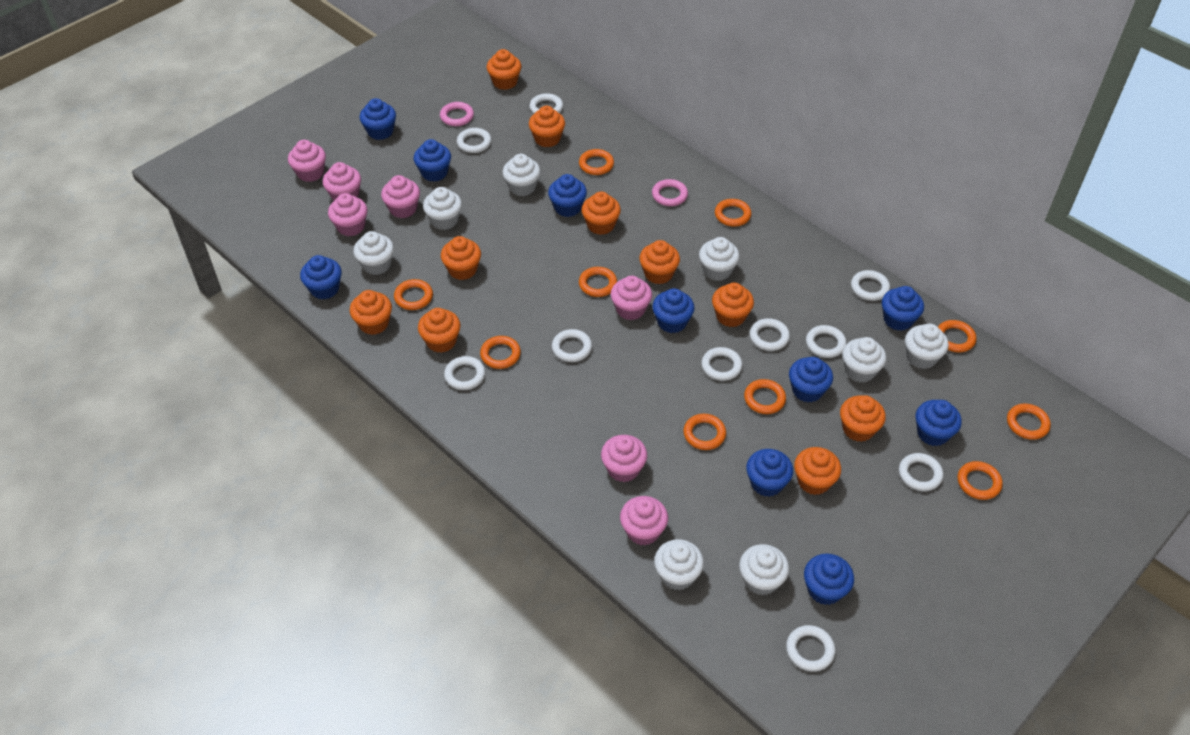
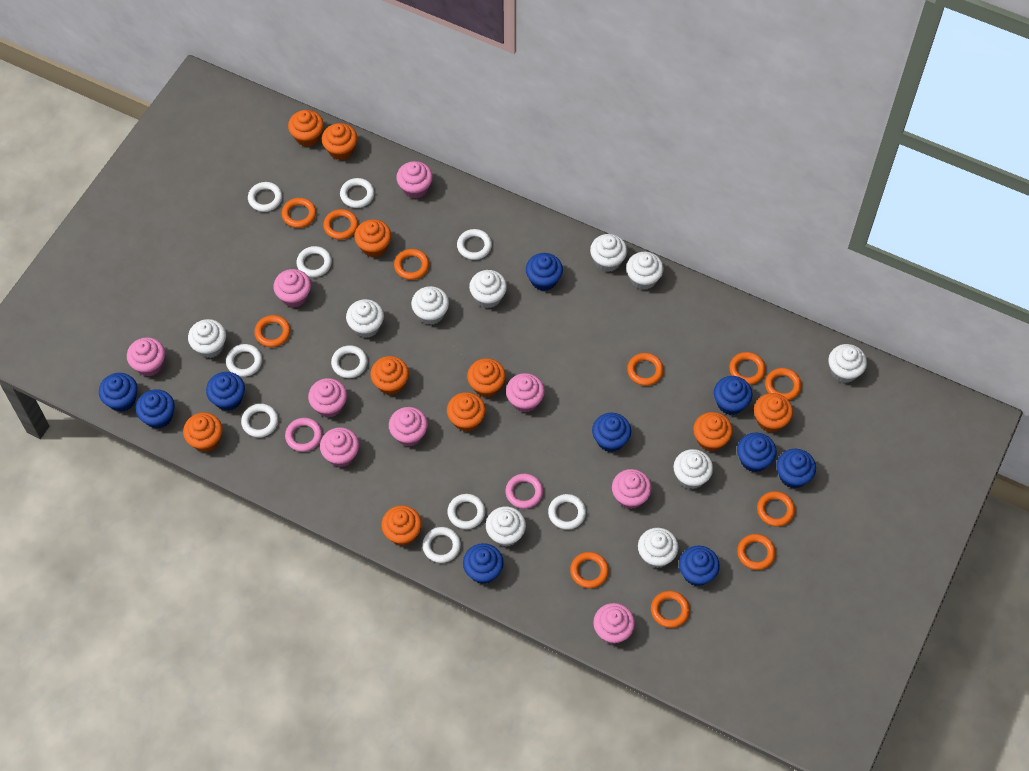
orange ring: [394,279,433,310] [480,336,521,369] [579,149,614,175] [579,267,617,297] [683,414,726,450] [715,199,751,227] [744,379,786,414] [938,320,976,352] [957,461,1003,500] [1007,403,1051,440] = 10 -> [254,315,290,347] [282,198,316,228] [323,209,358,240] [394,249,429,280] [570,552,609,588] [627,353,664,386] [651,591,690,628] [729,352,766,385] [737,534,776,570] [757,491,795,527] [765,368,802,400] = 11
pink cupcake: [288,140,326,182] [323,162,361,201] [328,193,367,236] [381,175,420,218] [601,435,647,482] [611,276,652,320] [620,496,668,545] = 7 -> [127,337,165,376] [273,269,311,308] [308,378,347,417] [320,427,359,467] [389,407,428,446] [396,161,433,199] [506,373,545,413] [593,603,635,644] [612,469,652,509] = 9
white cupcake: [353,231,394,275] [423,187,462,230] [502,154,541,196] [654,539,704,590] [699,237,740,281] [739,544,789,595] [842,337,886,383] [905,324,949,369] = 8 -> [188,319,226,358] [346,299,384,338] [411,286,449,325] [469,270,507,308] [486,506,526,547] [590,234,627,272] [626,252,664,290] [638,528,678,568] [673,449,713,489] [828,344,867,383] = 10

